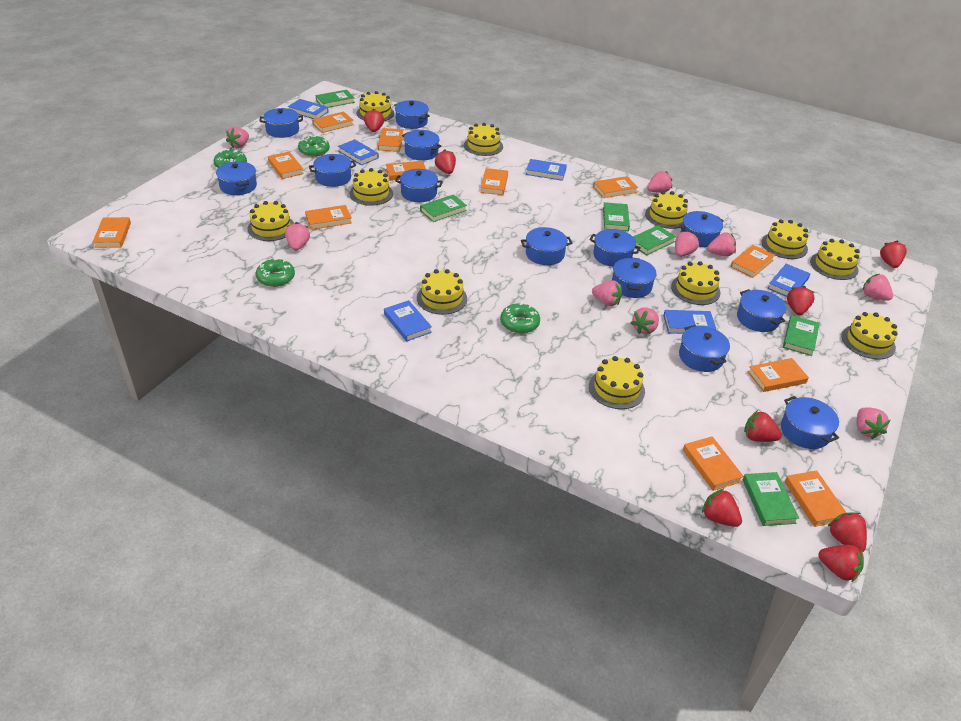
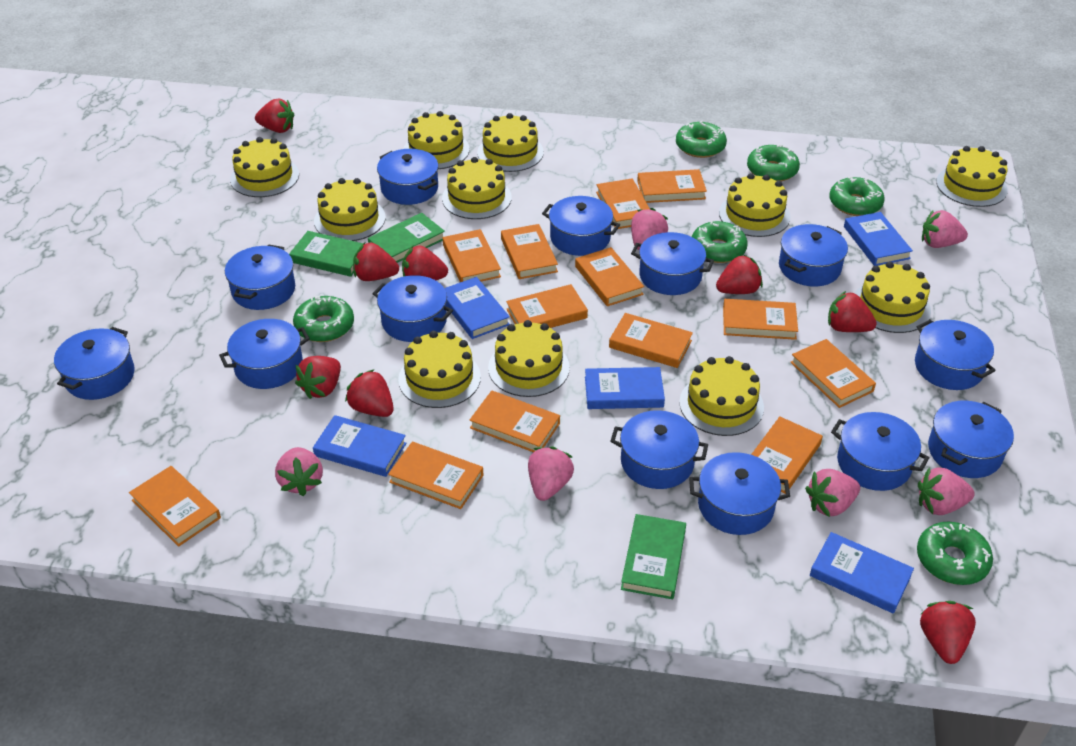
blue book: [288,99,329,119] [338,139,379,165] [384,300,432,342] [526,159,567,181] [663,310,716,334] [767,264,810,297] = 6 -> [313,415,406,477] [444,277,510,339] [585,367,665,409] [810,532,914,614] [844,212,913,266] = 5
green book: [316,90,355,108] [420,194,467,222] [603,202,630,231] [633,225,676,255] [743,472,799,526] [783,315,820,356] = 6 -> [289,231,363,277] [368,213,445,263] [621,514,686,599] = 3
green donut: [213,149,247,168] [256,258,295,287] [298,135,330,157] [500,302,540,334] = 4 -> [293,296,354,342] [676,121,727,158] [692,220,748,263] [747,144,800,181] [829,176,885,216] [917,521,993,585] = 6
orange book: [93,217,131,248] [268,152,304,179] [305,205,352,230] [312,112,354,133] [378,128,404,152] [386,161,426,181] [480,168,508,195] [593,176,638,198] [683,436,744,491] [730,245,775,278] [748,358,809,392] [785,470,847,527] = 12 -> [129,466,221,547] [388,442,483,509] [443,229,501,282] [469,390,560,452] [501,224,558,279] [506,284,588,328] [575,247,644,306] [596,178,650,229] [609,313,693,368] [637,169,707,203] [723,299,798,340] [751,416,823,494] [791,339,876,408] = 13
pink strawberry: [226,126,249,148] [285,222,310,251] [592,280,622,306] [631,308,659,334] [647,171,672,193] [675,231,699,257] [707,232,736,256] [856,407,891,439] [862,274,893,301] = 9 -> [275,447,323,496] [528,446,574,501] [631,208,668,250] [805,469,860,517] [918,467,975,515] [922,210,968,248] = 6

